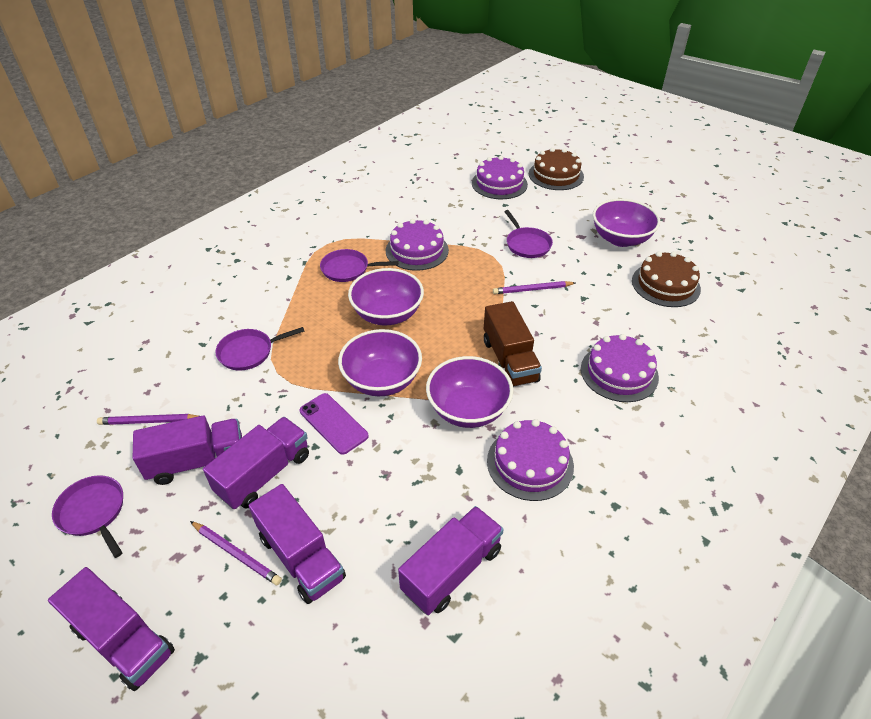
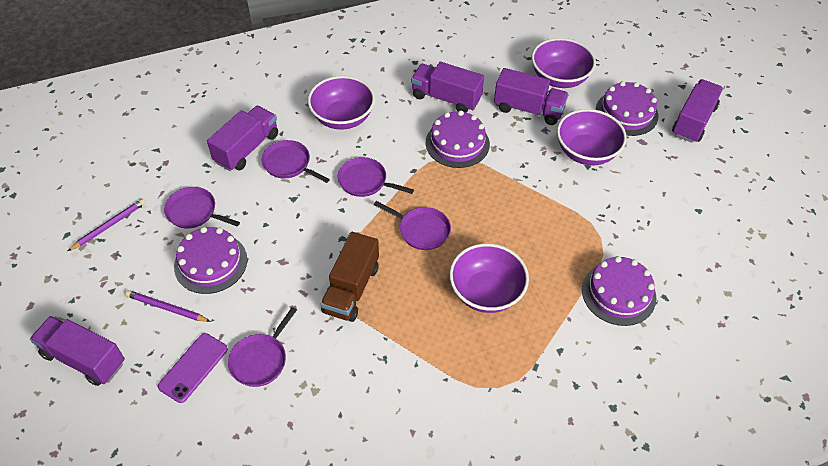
brown cake: [529,148,584,190] [632,251,701,307] = 2 -> none = 0
purple pan: [52,475,123,558] [216,327,305,371] [320,249,398,282] [504,210,553,258] = 4 -> [164,187,240,228] [228,307,297,387] [261,140,330,183] [337,157,414,197] [374,201,451,250] = 5
purple pencil: [97,414,198,425] [190,521,282,585] [493,281,575,294] = 3 -> [68,199,146,251] [125,290,211,322] = 2

